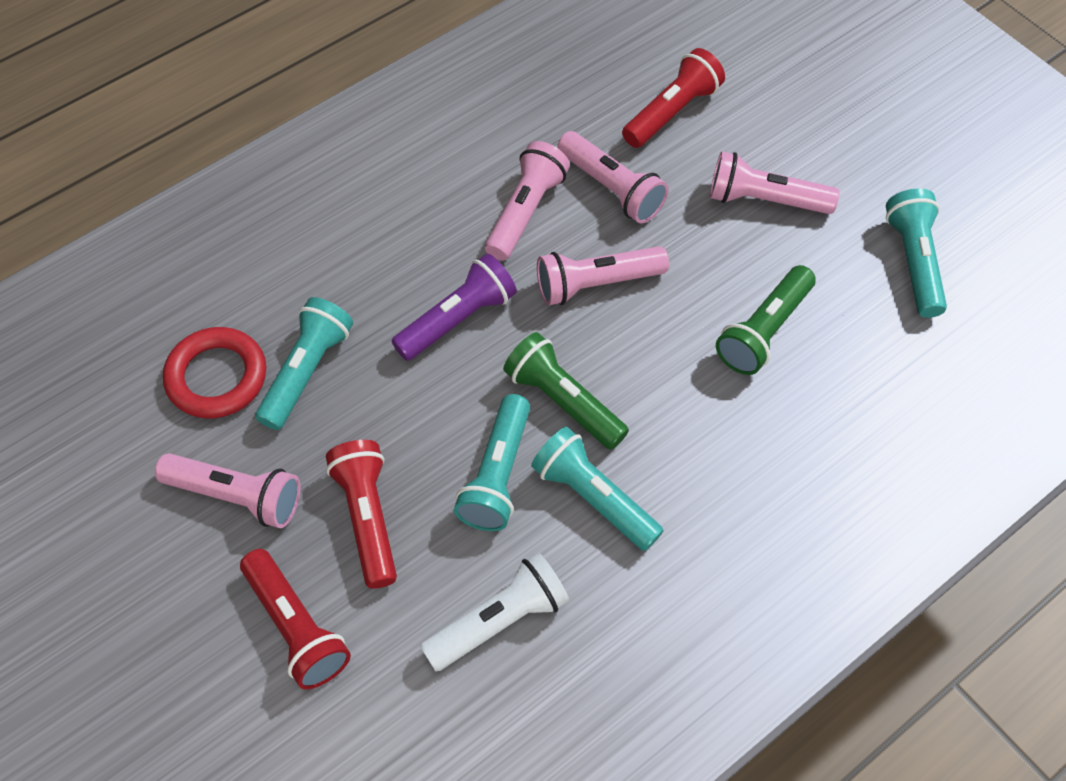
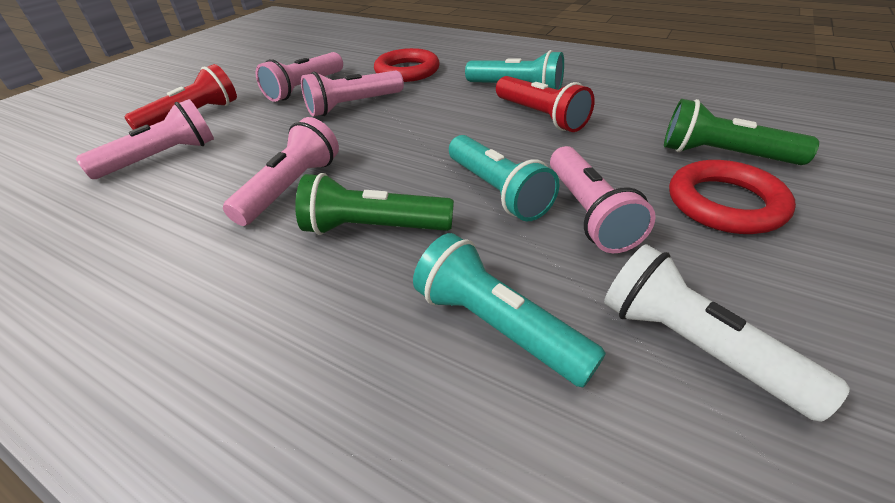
purple flashlight: [392,254,517,361] = 1 -> none = 0
red flashlight: [240,549,351,690] [326,440,397,589] [622,48,725,148] = 3 -> [124,64,237,130] [496,76,595,132] = 2
red ring: [163,327,266,418] = 1 -> [374,48,440,82] [669,160,796,234] = 2
turquoise flashlight: [255,297,353,430] [454,394,530,531] [531,427,664,551] [886,188,947,318] = 4 -> [413,233,606,387] [449,135,559,221] [465,50,564,90] = 3

